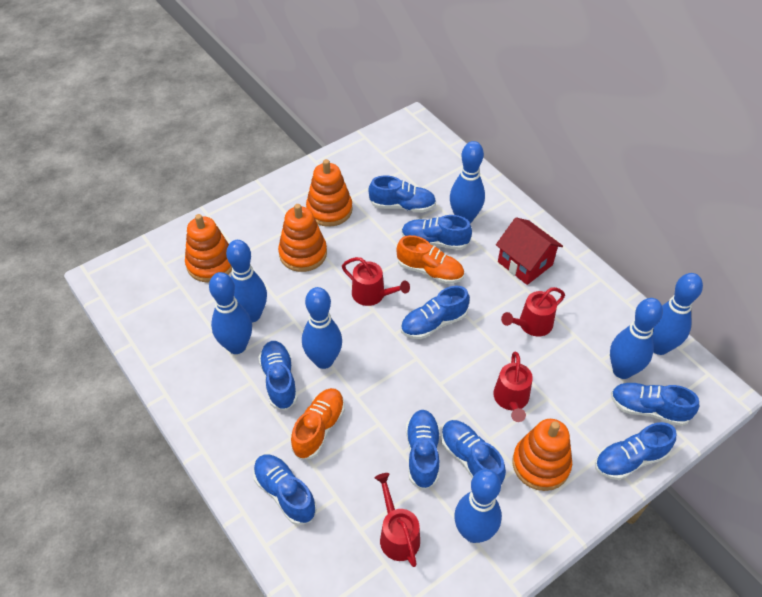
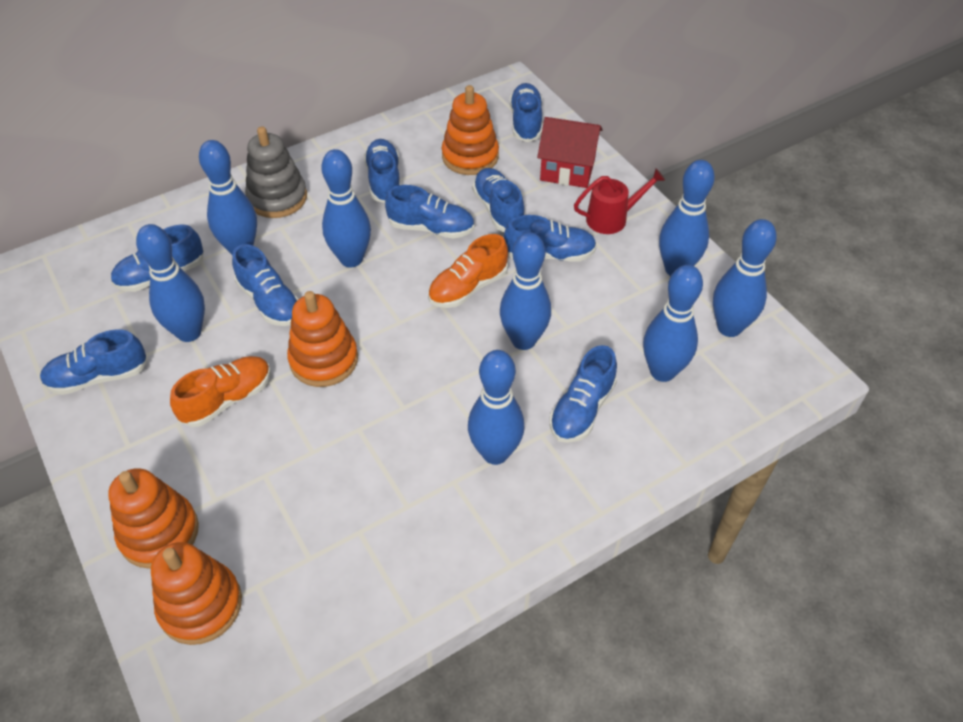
blue bowling pin: [209,272,252,354] [226,240,267,322] [302,287,342,369] [450,141,485,224] [454,469,502,543] [610,298,663,379] [652,273,703,355] = 7 -> [136,224,205,342] [199,140,257,256] [321,149,371,268] [468,350,525,465] [500,232,551,350] [643,265,703,382] [659,160,715,276] [713,219,777,337] = 8
grey stacking toy: none = 0 -> [245,126,307,218] = 1
red watering can: [342,257,410,306] [375,473,420,567] [493,351,533,422] [501,287,565,336] = 4 -> [574,169,665,234] = 1

